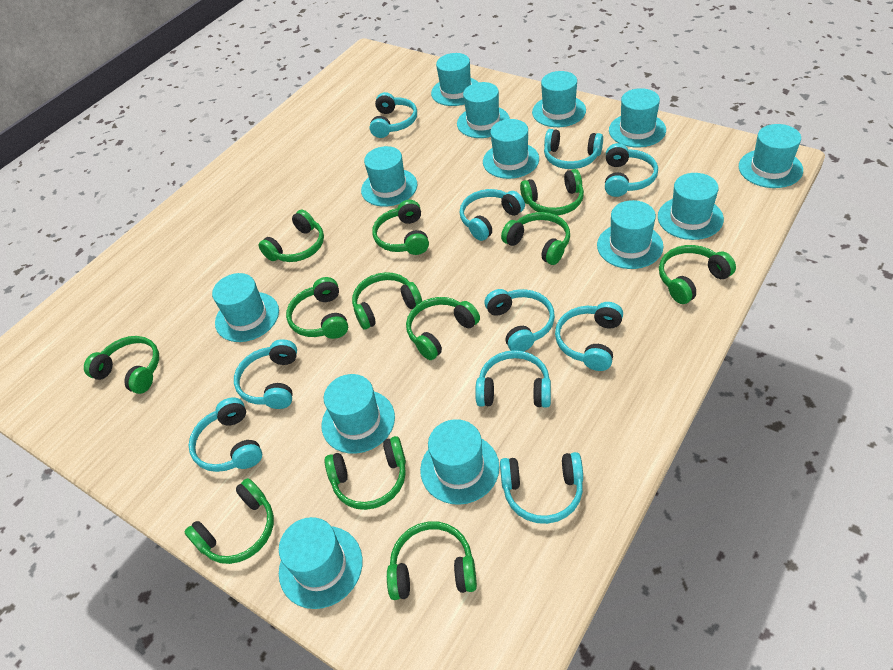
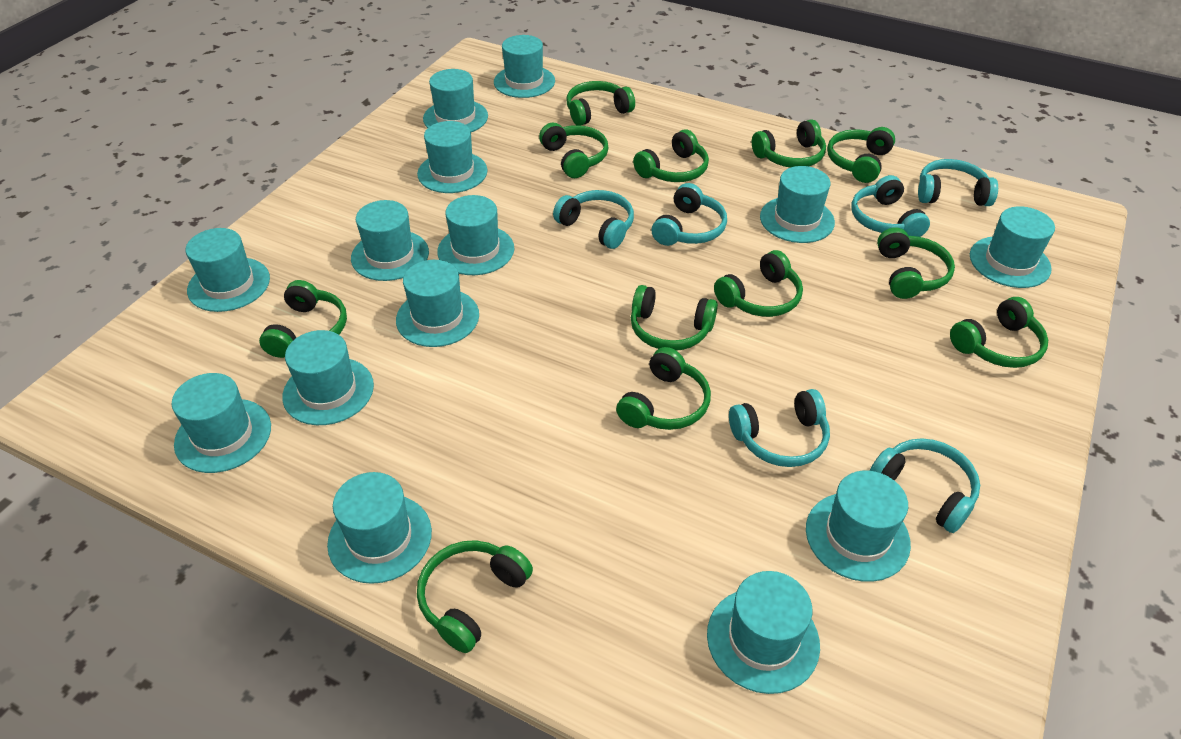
turquoise hat: [212,273,279,342] [279,517,363,609] [322,374,395,454] [361,146,417,207] [420,419,499,505] [431,53,478,106] [457,82,510,138] [483,119,539,179] [532,71,586,127] [597,200,663,269] [609,88,666,147] [658,173,724,240] [739,124,803,188] = 13 -> [172,373,271,473] [186,228,270,312] [282,330,374,425] [327,472,432,584] [351,200,429,281] [396,260,479,347] [417,121,487,193] [423,69,488,132] [437,195,514,275] [494,35,555,98] [707,571,820,694] [760,166,835,243] [806,471,911,582] [970,206,1055,288] = 14
turquoise headphones: [189,397,262,472] [234,339,297,409] [370,92,417,138] [460,189,525,241] [475,350,551,408] [485,289,555,351] [500,452,583,524] [544,129,603,169] [555,302,623,371] [605,143,658,197] = 10 -> [553,190,634,249] [652,183,727,246] [729,389,830,467] [851,175,930,237] [870,438,980,533] [918,159,998,206] = 6

